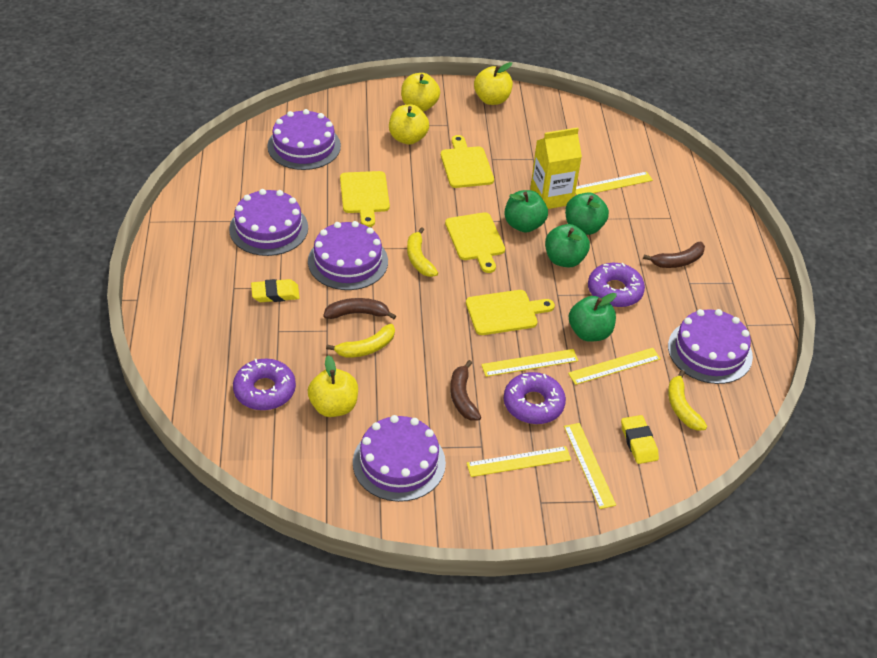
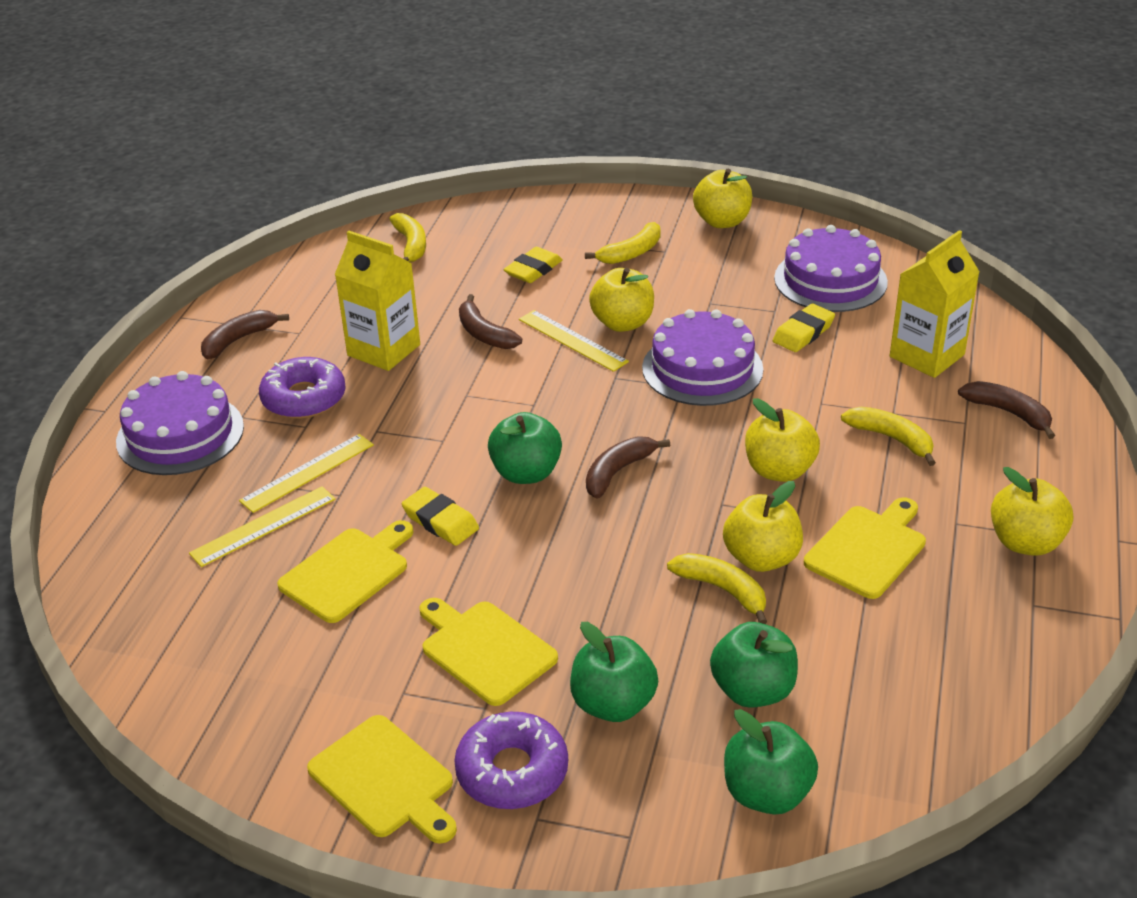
brown banana: [323,298,396,319] [450,360,481,421] [643,242,705,268] = 3 -> [201,310,289,359] [459,294,522,349] [586,436,670,499] [958,381,1055,439] = 4
purple cake: [229,189,308,256] [267,109,341,170] [308,221,388,290] [353,415,446,502] [668,309,753,384] = 5 -> [116,371,244,475] [642,309,763,406] [774,225,888,312] = 3
purple donut: [233,359,296,410] [504,372,566,424] [588,263,645,307] = 3 -> [259,357,346,419] [454,712,568,809] = 2
yellow apple: [308,355,358,417] [389,105,429,145] [401,73,440,112] [474,62,513,105] = 4 -> [589,268,654,332] [693,169,752,228] [723,481,803,572] [745,398,820,482] [991,467,1073,556] = 5
yellow banana: [326,324,395,358] [407,227,438,277] [668,370,707,431] = 3 -> [389,213,426,262] [585,222,661,264] [667,553,767,624] [841,407,936,466] = 4
yellow carton: [530,127,582,209] = 1 -> [335,231,420,371] [890,230,980,378] = 2
yellow eraser: [251,279,300,302] [621,415,659,464] = 2 -> [402,487,479,546] [504,247,563,283] [773,304,835,352] = 3
yellow ruler: [467,446,571,477] [481,349,579,377] [564,423,616,509] [568,348,661,385] [575,172,653,195] = 5 -> [189,486,335,567] [239,434,374,513] [519,310,629,372] = 3

